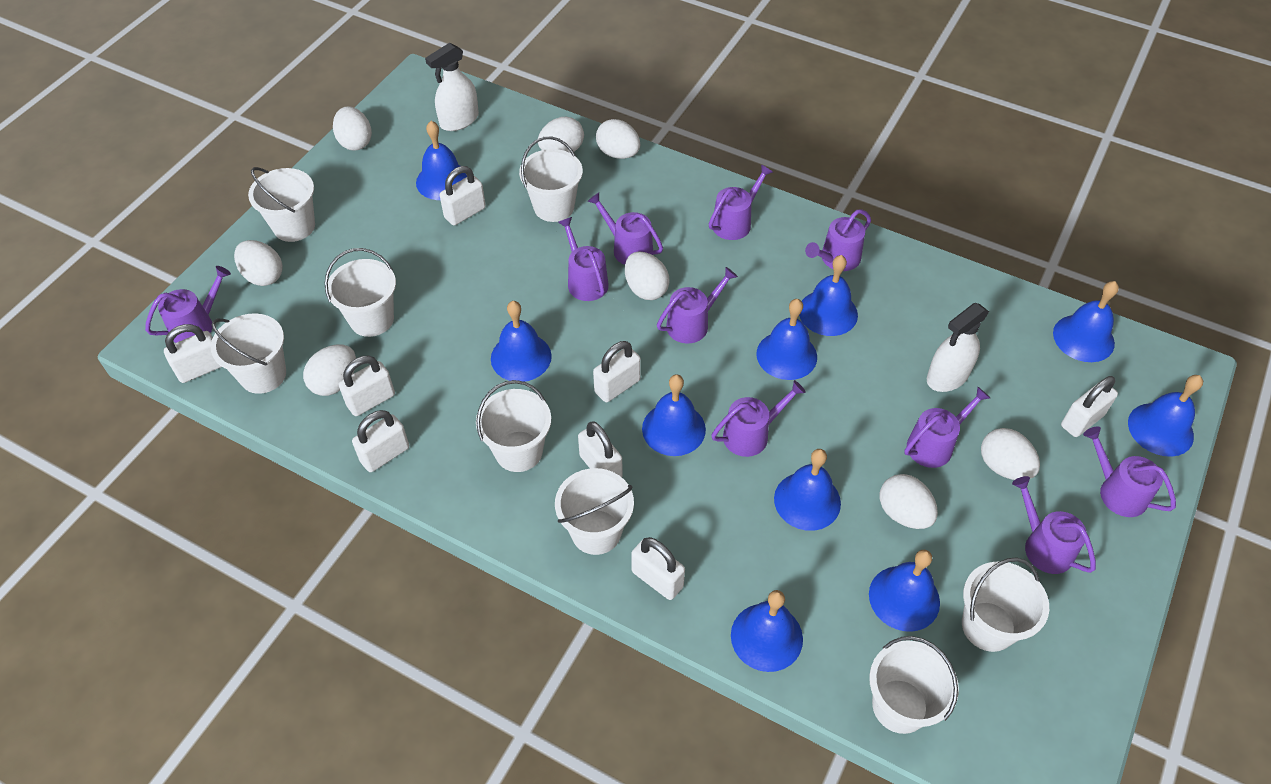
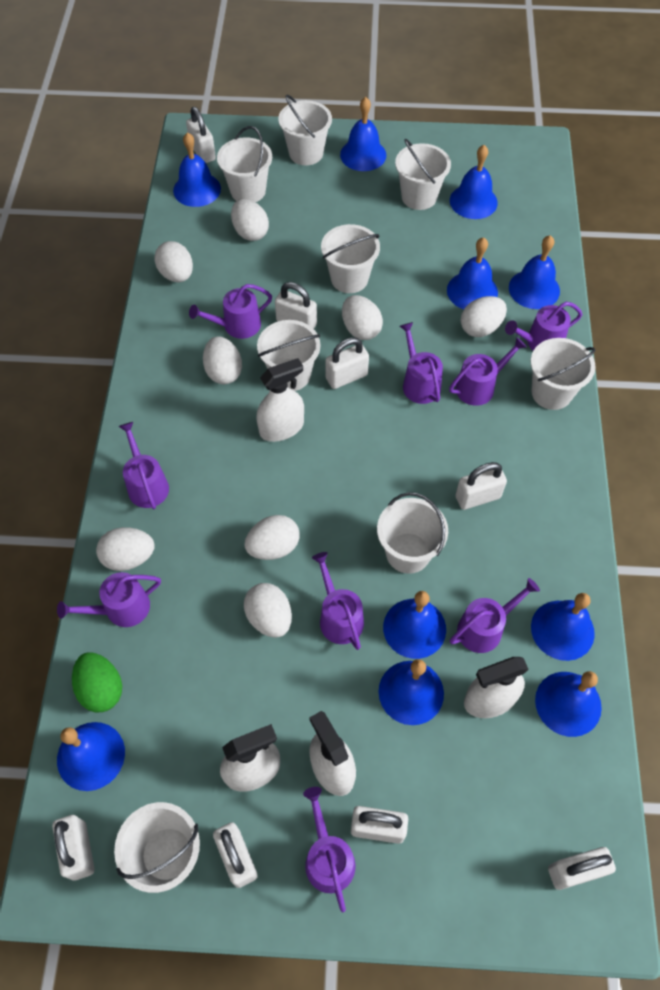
green egg: none = 0 -> [72,653,122,712] = 1
purple watering can: [145,266,231,343] [558,217,609,301] [587,192,663,265] [657,267,738,343] [709,164,773,240] [711,380,806,457] [805,209,871,271] [904,387,990,468] [1012,476,1096,574] [1083,426,1176,517] = 10 -> [57,572,161,627] [118,422,169,509] [189,284,272,339] [303,787,356,912] [312,552,364,650] [400,322,443,404] [449,337,527,406] [450,578,540,653] [505,302,582,351] = 9
white spray bottle: [425,43,479,131] [927,303,989,392] = 2 -> [220,724,280,792] [256,358,304,442] [309,711,356,796] [464,657,529,718] = 4

